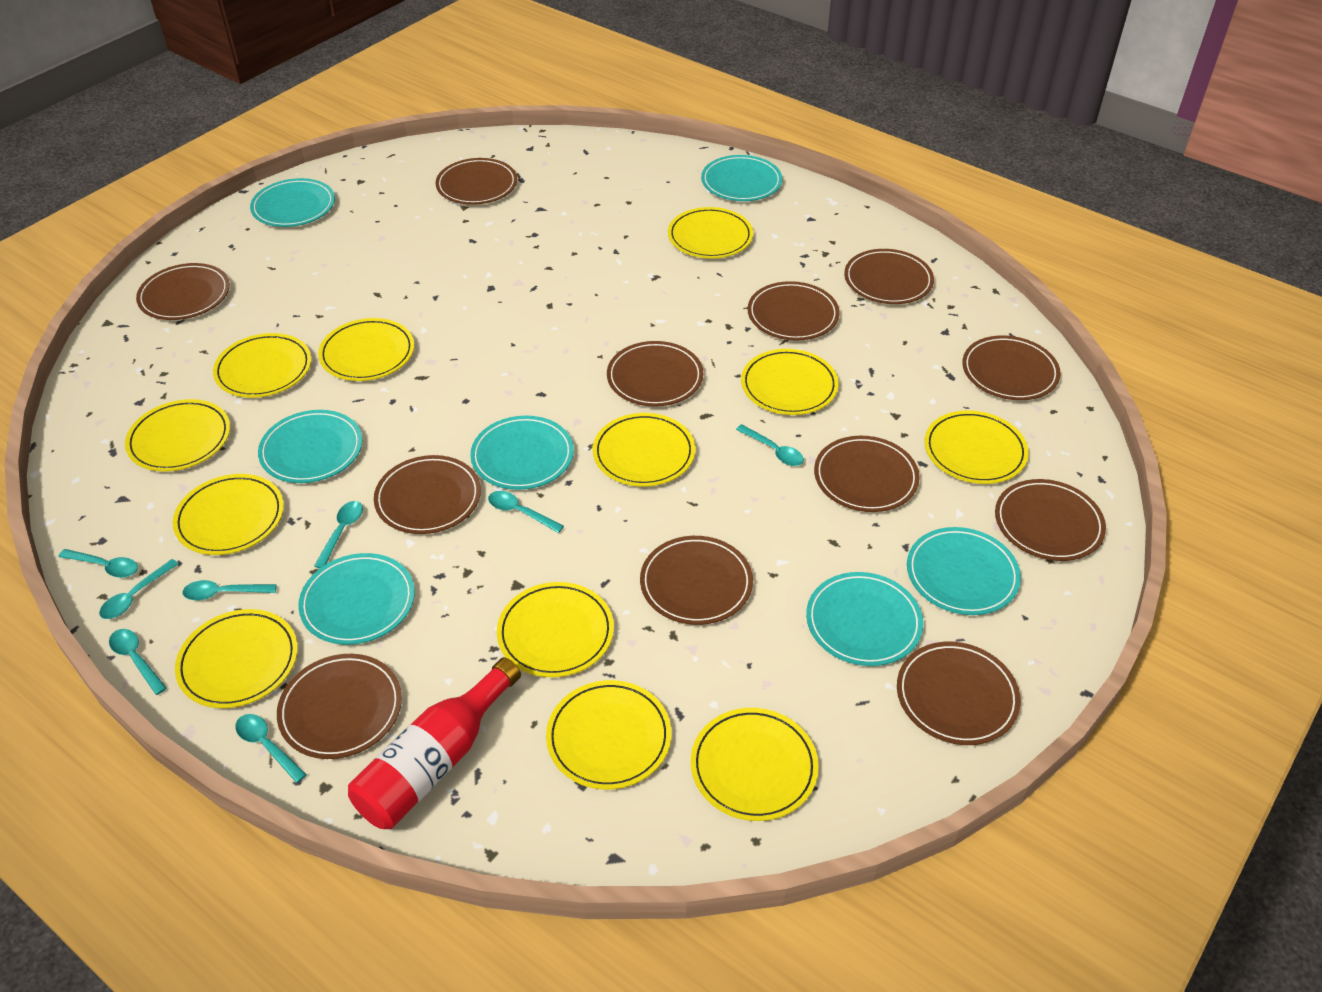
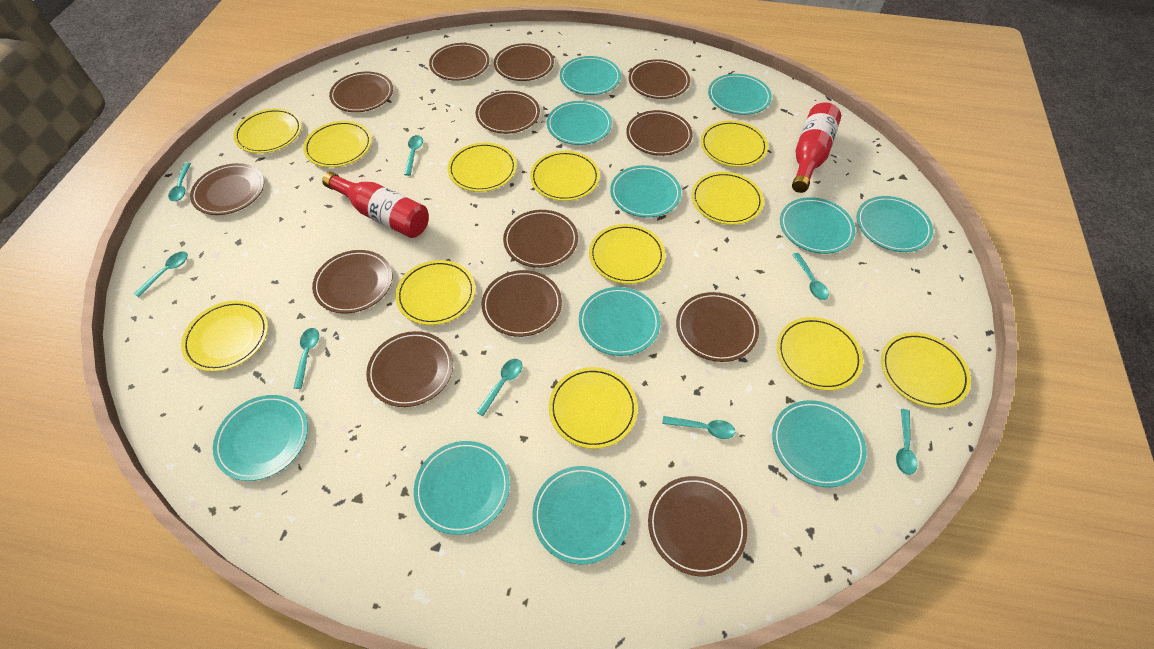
brown plate: [136,263,230,320] [277,654,402,759] [374,455,481,534] [436,158,517,205] [607,341,703,407] [640,536,753,625] [748,281,839,340] [814,436,920,512] [844,249,934,304] [897,642,1021,745] [962,336,1061,400] [995,479,1106,561] = 12 -> [190,163,264,215] [312,250,392,313] [329,72,393,112] [366,331,453,407] [429,43,490,81] [476,91,540,134] [482,270,562,337] [494,43,554,81] [503,210,578,268] [626,110,693,156] [629,59,690,99] [648,476,748,576] [676,292,759,362] = 13
red bottle: [348,657,521,829] = 1 -> [322,172,429,238] [792,102,841,193] = 2
turquoise plate: [250,178,335,227] [258,410,362,483] [298,553,415,645] [470,416,574,490] [701,155,782,201] [806,572,923,666] [907,527,1021,615] = 7 -> [213,395,308,481] [414,441,510,535] [533,466,630,564] [547,101,612,145] [560,56,621,95] [579,287,661,356] [610,165,681,218] [708,74,772,115] [772,400,867,487] [780,197,855,254] [857,196,933,252] = 11

